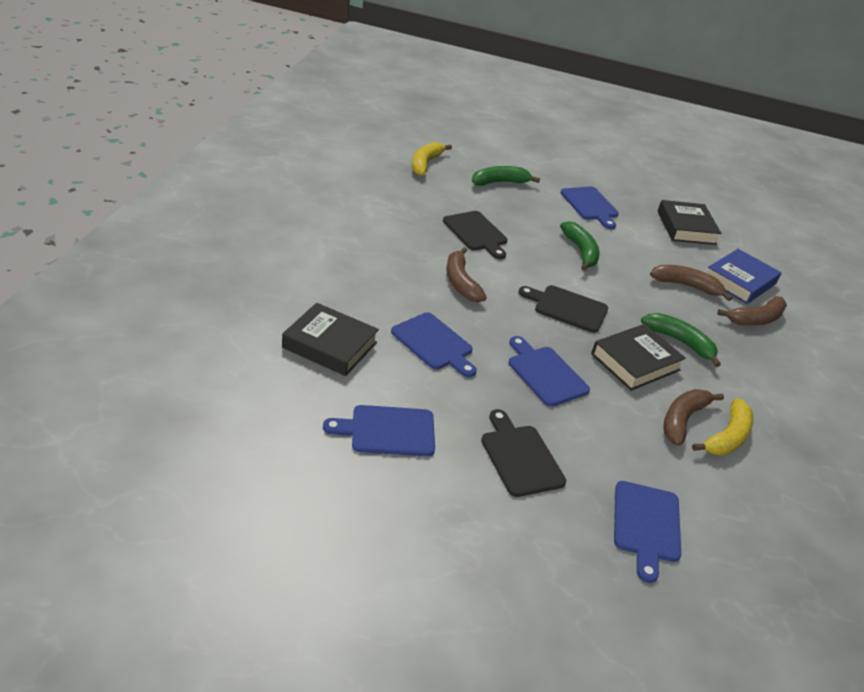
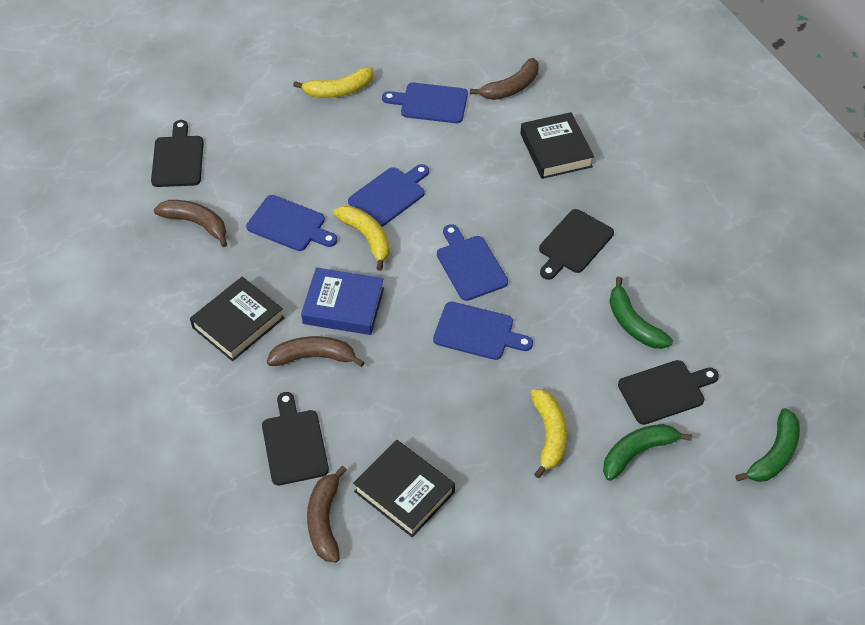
black cutting board: [443,211,507,259] [481,409,566,497] [518,285,608,333] = 3 -> [151,120,203,187] [262,392,329,485] [539,209,614,280] [618,360,719,425] = 4
yellow banana: [412,142,452,176] [692,398,753,455] = 2 -> [293,67,373,98] [333,206,390,271] [531,389,567,478] = 3

